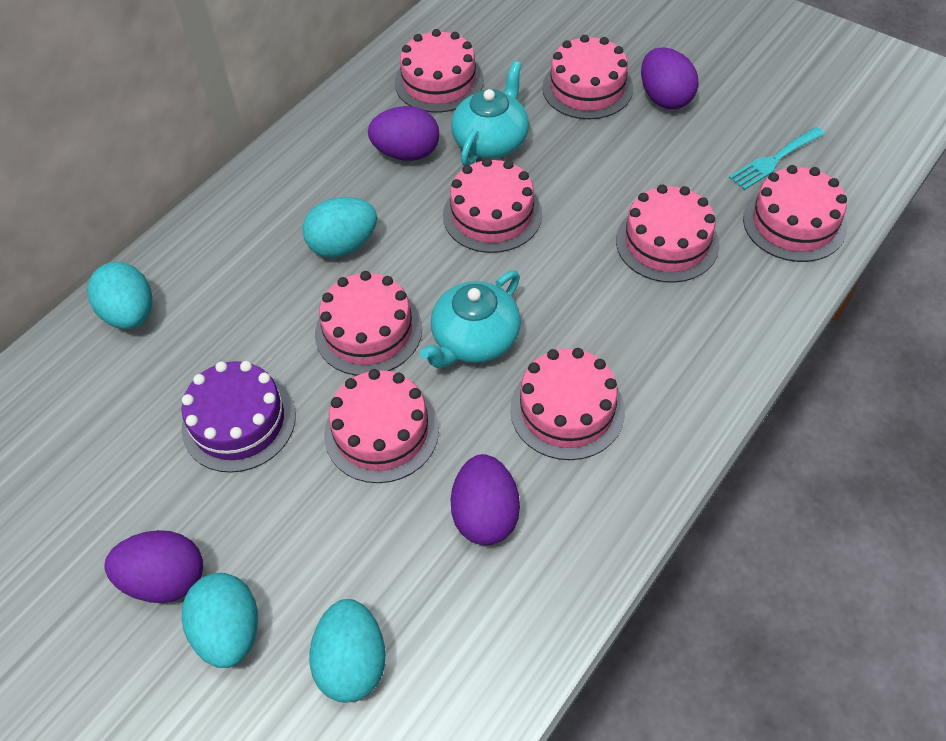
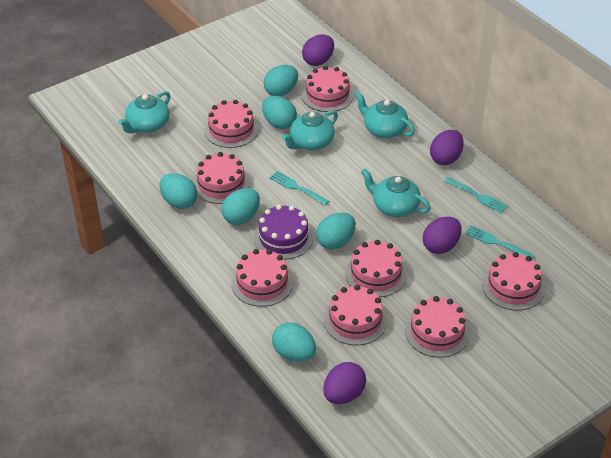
turquoise egg: [87,262,152,329] [182,573,258,668] [303,197,377,258] [310,599,386,702] = 4 -> [160,173,197,209] [222,188,260,225] [262,96,297,129] [264,65,298,96] [272,322,316,362] [316,212,356,250] = 6
turquoise fork: [729,127,825,190] = 1 -> [269,171,329,205] [444,177,508,213] [465,225,535,259] = 3
turquoise teapot: [420,271,521,368] [451,61,529,166] = 2 -> [118,91,170,133] [282,110,338,150] [355,91,415,138] [361,168,430,217] = 4

